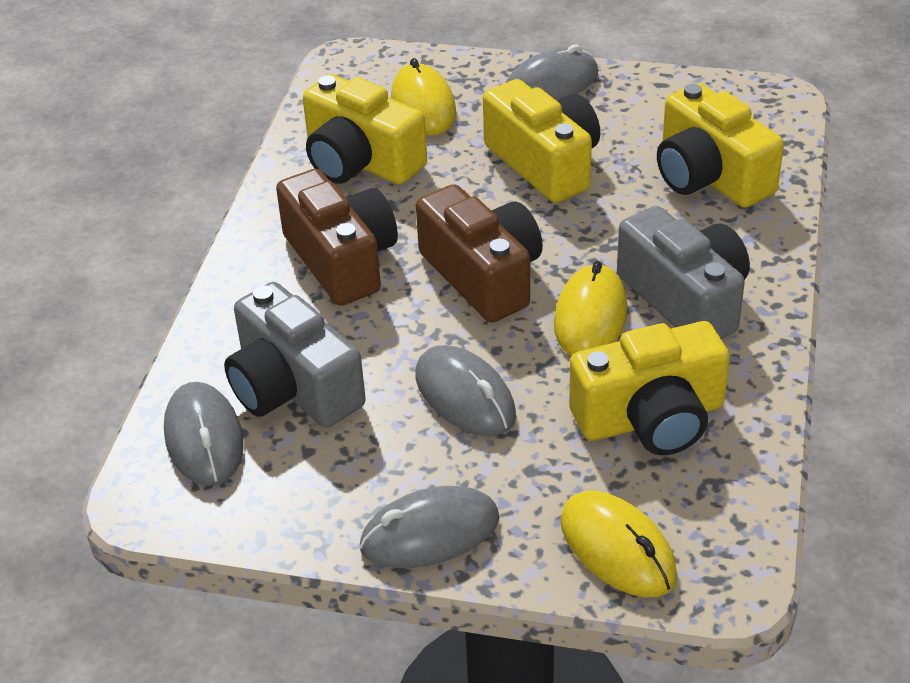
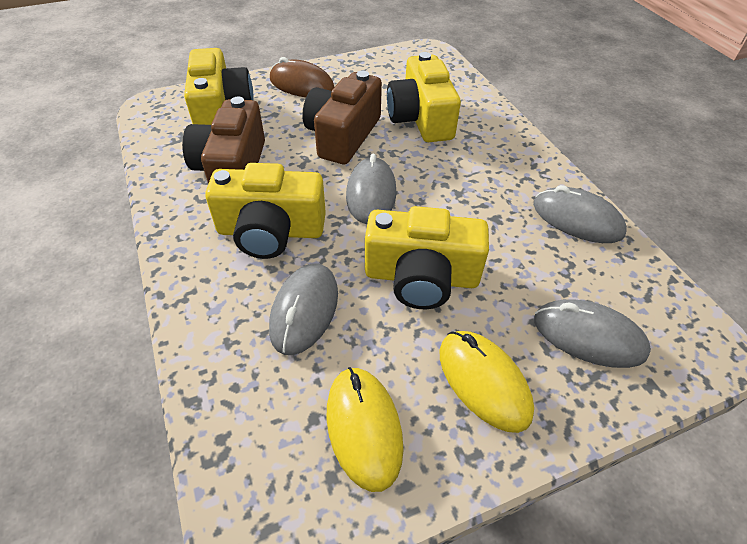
brown mouse: none = 0 -> [270,57,334,97] = 1
grey camera: [224,282,366,428] [617,206,750,339] = 2 -> none = 0
yellow mouse: [391,58,456,135] [554,261,628,356] [560,491,677,597] = 3 -> [327,367,404,492] [440,331,534,433] = 2

